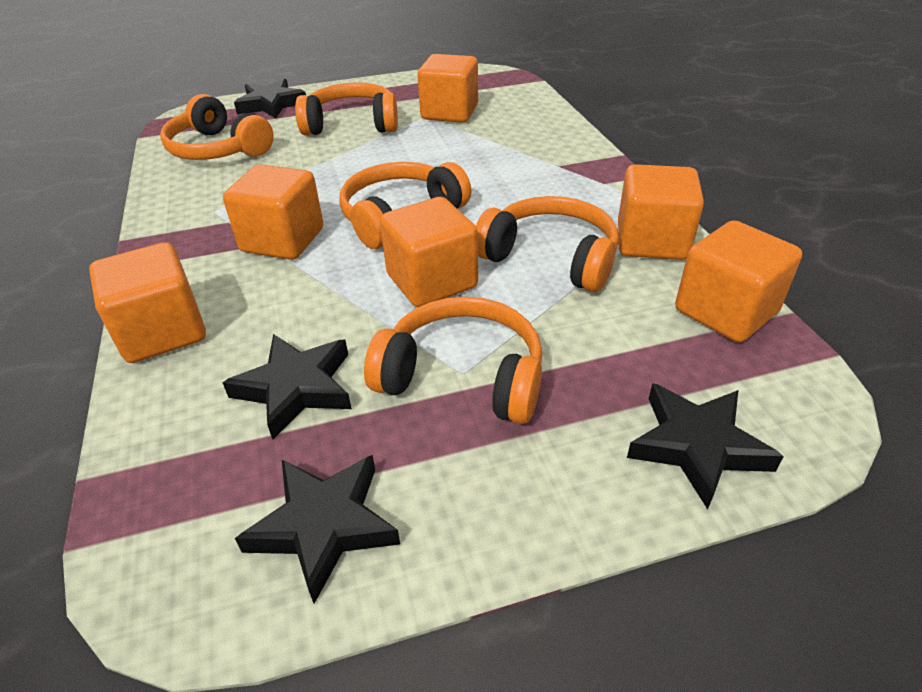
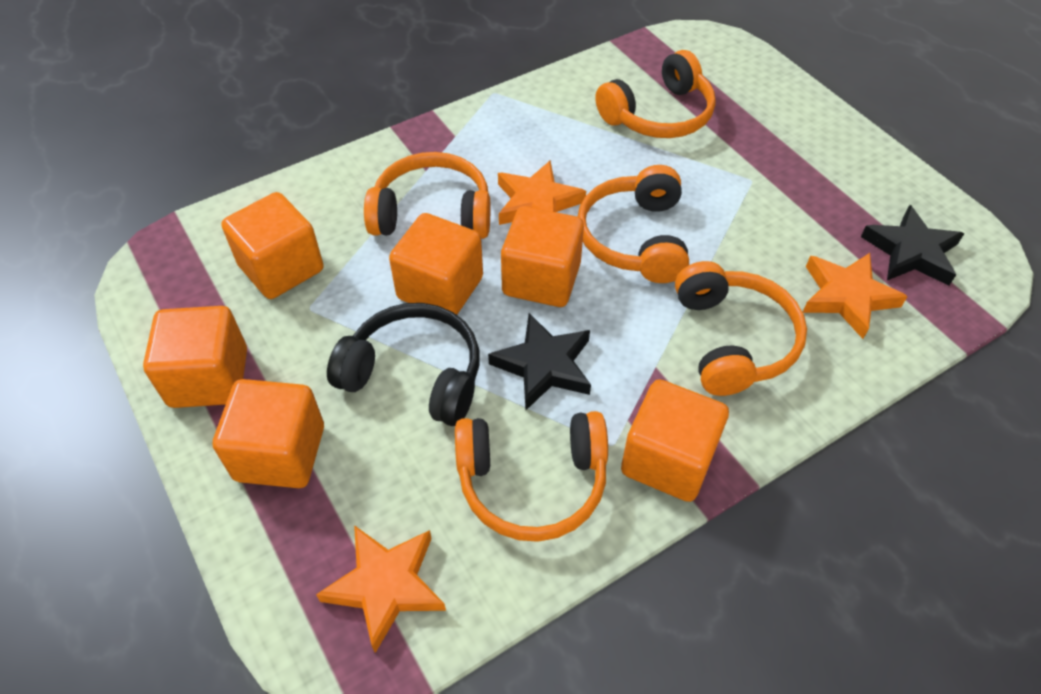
black headphones: none = 0 -> [327,303,480,426] = 1
black star: [222,334,352,439] [234,78,306,119] [235,455,400,604] [627,383,784,509] = 4 -> [488,313,591,410] [861,205,964,286] = 2
orange star: none = 0 -> [316,525,446,653] [498,161,586,225] [803,253,908,339] = 3

